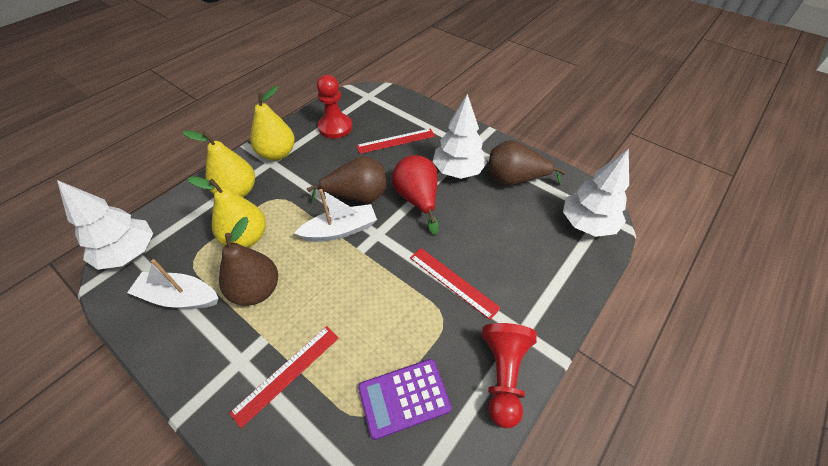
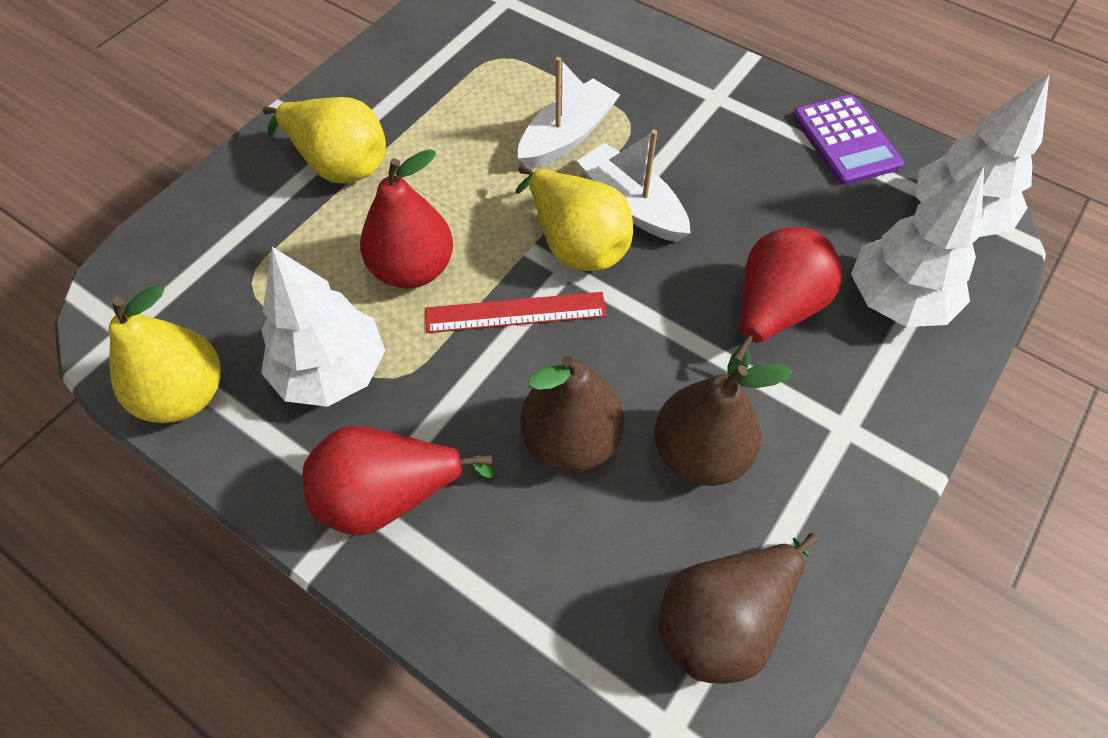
red pawn: [317,75,352,139] [482,323,537,428] = 2 -> none = 0
red pear: [392,155,439,235] = 1 -> [302,425,495,536] [360,149,453,289] [727,227,842,375] = 3
red ruler: [229,326,339,428] [356,128,435,154] [410,248,501,320] = 3 -> [425,292,607,333] = 1

